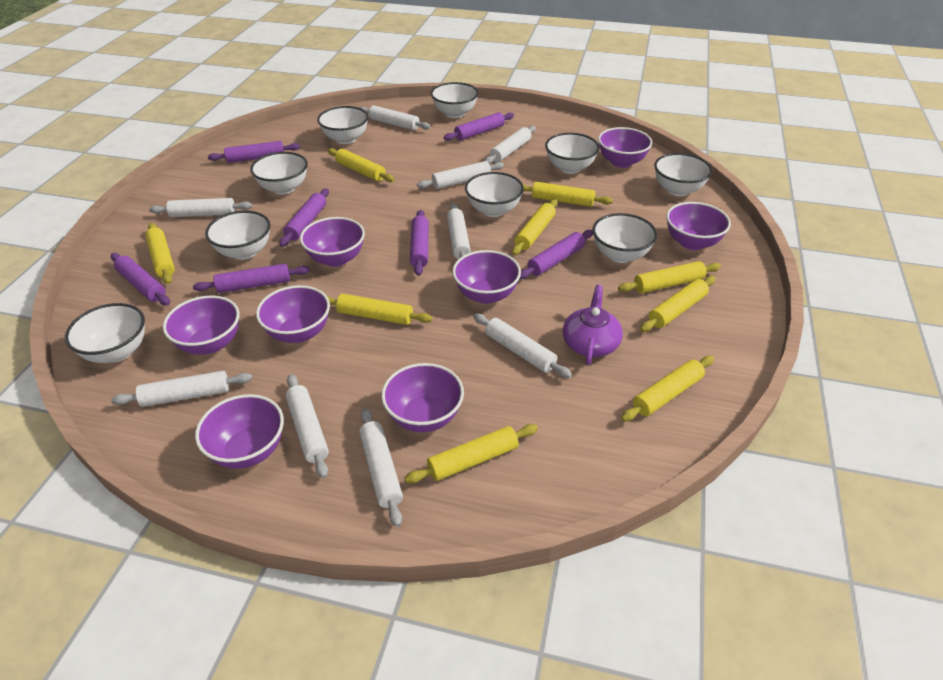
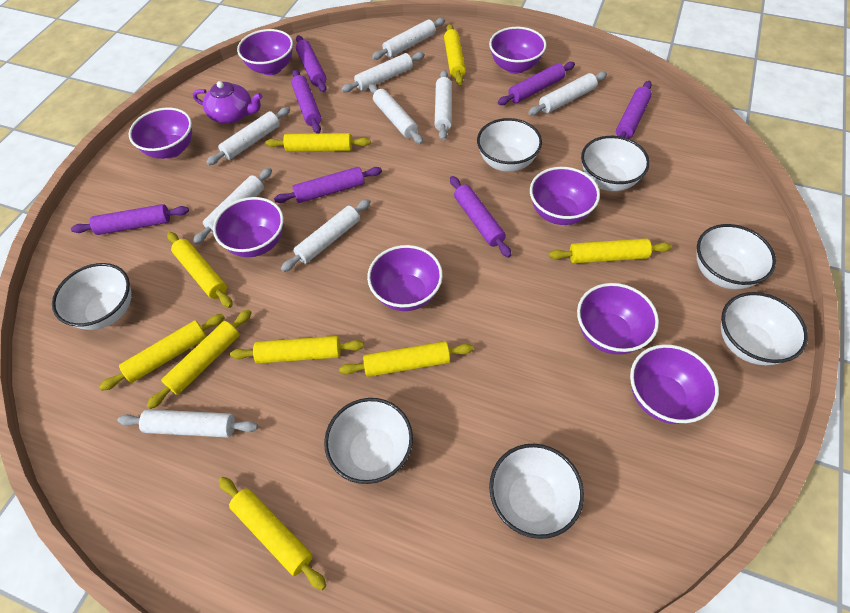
white bowl: [65,303,145,363] [205,211,271,260] [250,152,308,195] [317,106,369,144] [431,82,479,118] [465,172,524,217] [545,133,600,174] [592,213,657,263] [654,153,713,196] = 9 -> [52,263,131,330] [324,398,413,484] [477,118,542,172] [489,444,584,539] [581,136,650,191] [697,224,776,289] [721,292,808,365] = 7

